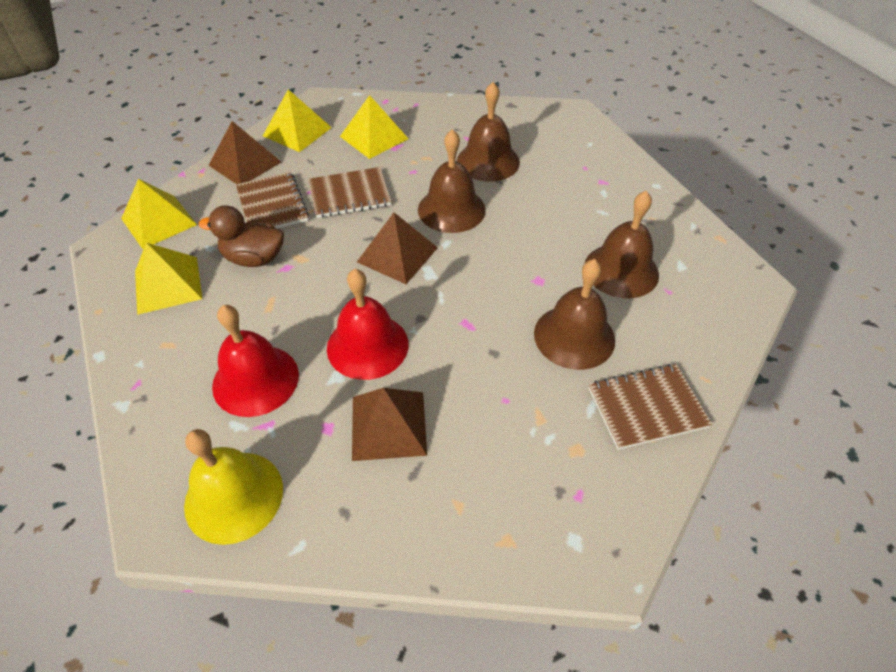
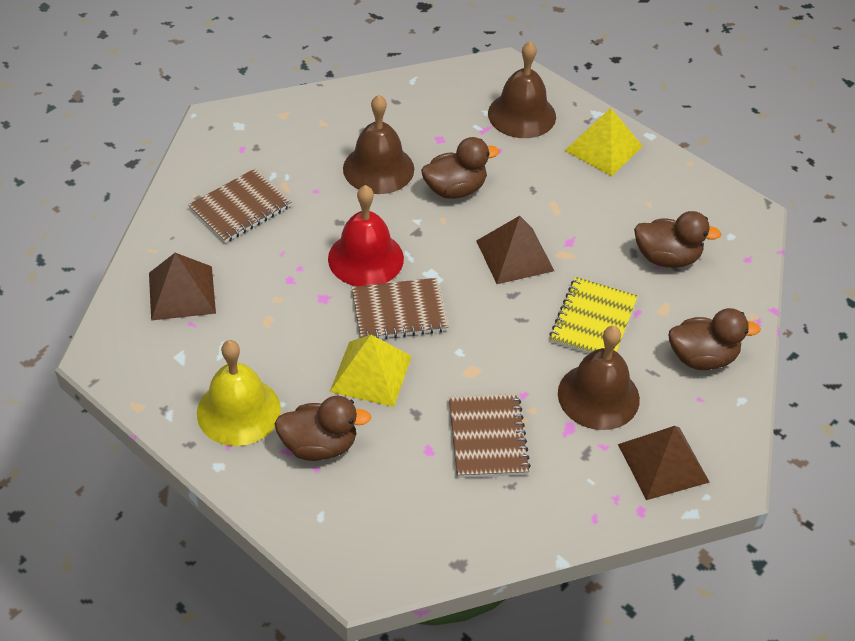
brown bell: [418,129,486,233] [457,82,520,182] [534,259,615,370] [585,191,659,298] = 4 -> [343,95,414,194] [488,41,556,138] [558,326,640,430] = 3
brown duck: [199,205,284,267] = 1 -> [275,396,371,461] [421,137,499,199] [634,211,722,268] [669,308,761,370] = 4
red bell: [212,305,299,417] [327,269,409,380] = 2 -> [328,185,404,286] = 1
yellow notebook: none = 0 -> [549,277,638,354] = 1
yellow pyramid: [121,179,197,249] [135,243,202,315] [263,89,332,152] [340,95,408,159] = 4 -> [330,335,412,407] [565,108,642,176] = 2

